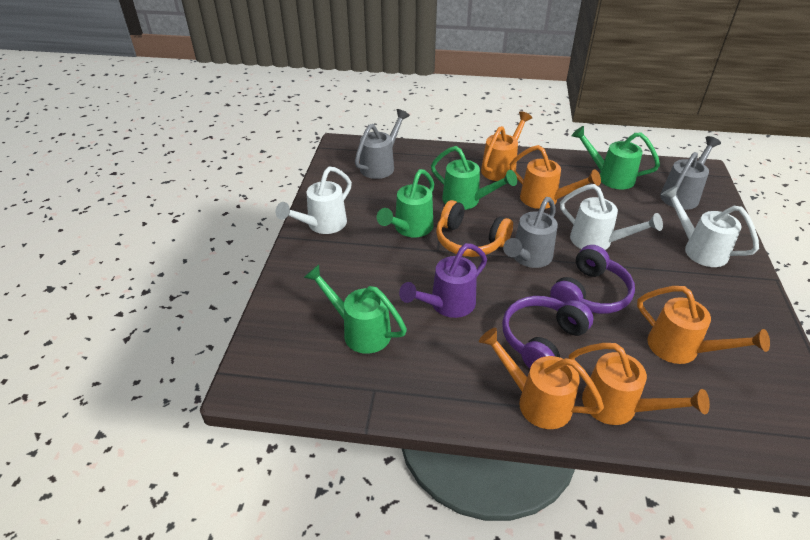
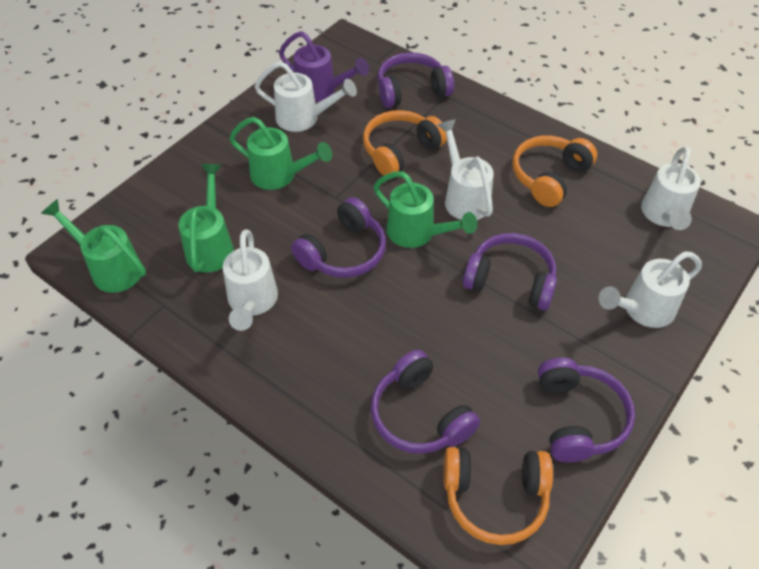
grey watering can: [355,109,410,179] [503,197,558,268] [660,136,721,210] = 3 -> none = 0
orange headphones: [436,200,513,257] = 1 -> [363,110,447,176] [443,447,553,545] [512,136,597,207] = 3
orange watering can: [479,328,604,429] [481,111,532,181] [510,145,601,209] [569,343,710,425] [637,286,770,364] = 5 -> none = 0
purple headphones: [502,296,594,369] [550,245,635,314] = 2 -> [291,197,386,278] [371,350,480,454] [377,52,454,108] [463,233,557,311] [538,357,635,462] = 5
white watering can: [276,167,352,234] [560,184,663,250] [661,186,759,267] = 3 -> [223,230,278,331] [254,61,357,132] [438,119,494,220] [599,251,702,328] [641,146,701,230] = 5

